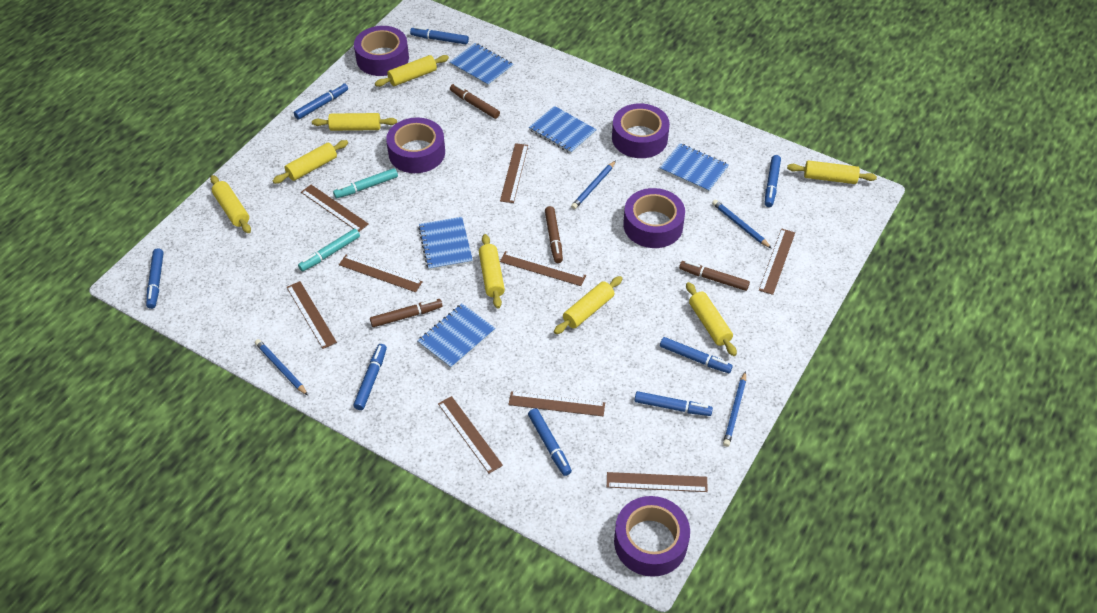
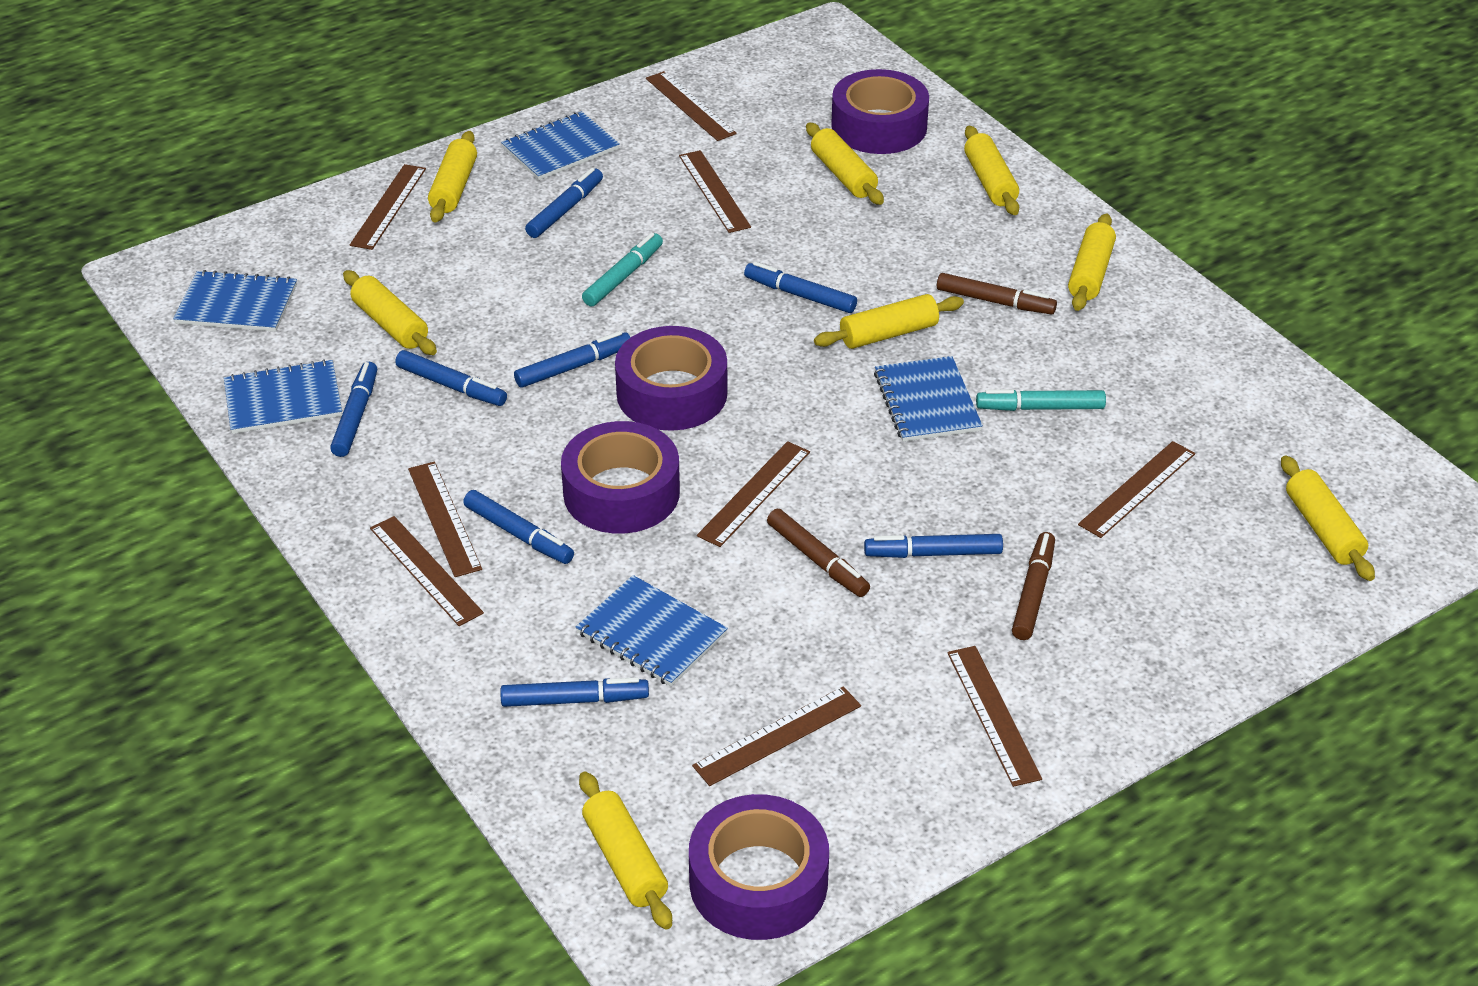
blue pencil: [255,339,308,396] [571,160,616,209] [712,200,772,249] [723,371,746,447] = 4 -> none = 0
brown marker: [370,299,442,327] [450,84,500,119] [545,206,563,263] [679,261,750,291] = 4 -> [767,509,870,597] [937,273,1057,315] [1012,532,1055,640] = 3
purple tape: [354,26,409,76] [386,117,445,173] [612,103,670,158] [614,496,690,577] [623,188,685,248] = 5 -> [561,421,680,534] [615,326,727,431] [689,794,829,940] [831,69,929,154] = 4

